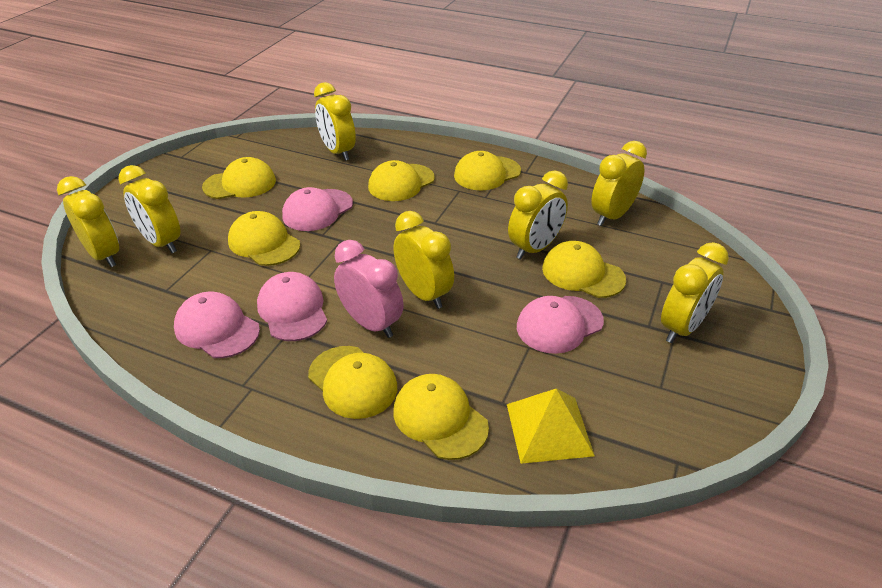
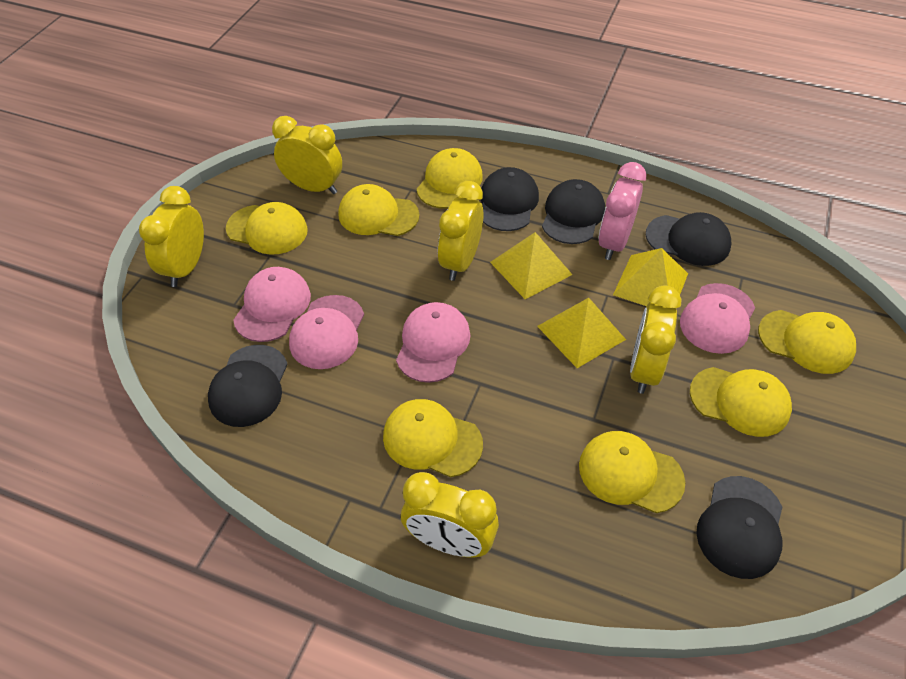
black cap: none = 0 -> [208,345,288,427] [481,167,539,231] [542,179,605,244] [646,212,731,266] [696,476,782,579] = 5
yellow clock: [57,176,119,267] [118,165,180,253] [314,82,356,161] [394,211,454,309] [508,170,568,259] [591,141,647,226] [661,242,729,343] = 7 -> [139,186,204,287] [272,116,342,194] [401,472,499,557] [438,181,483,281] [630,285,681,394] = 5
yellow pyramid: [507,389,595,464] = 1 -> [490,232,573,299] [537,298,626,368] [613,248,688,306] = 3

